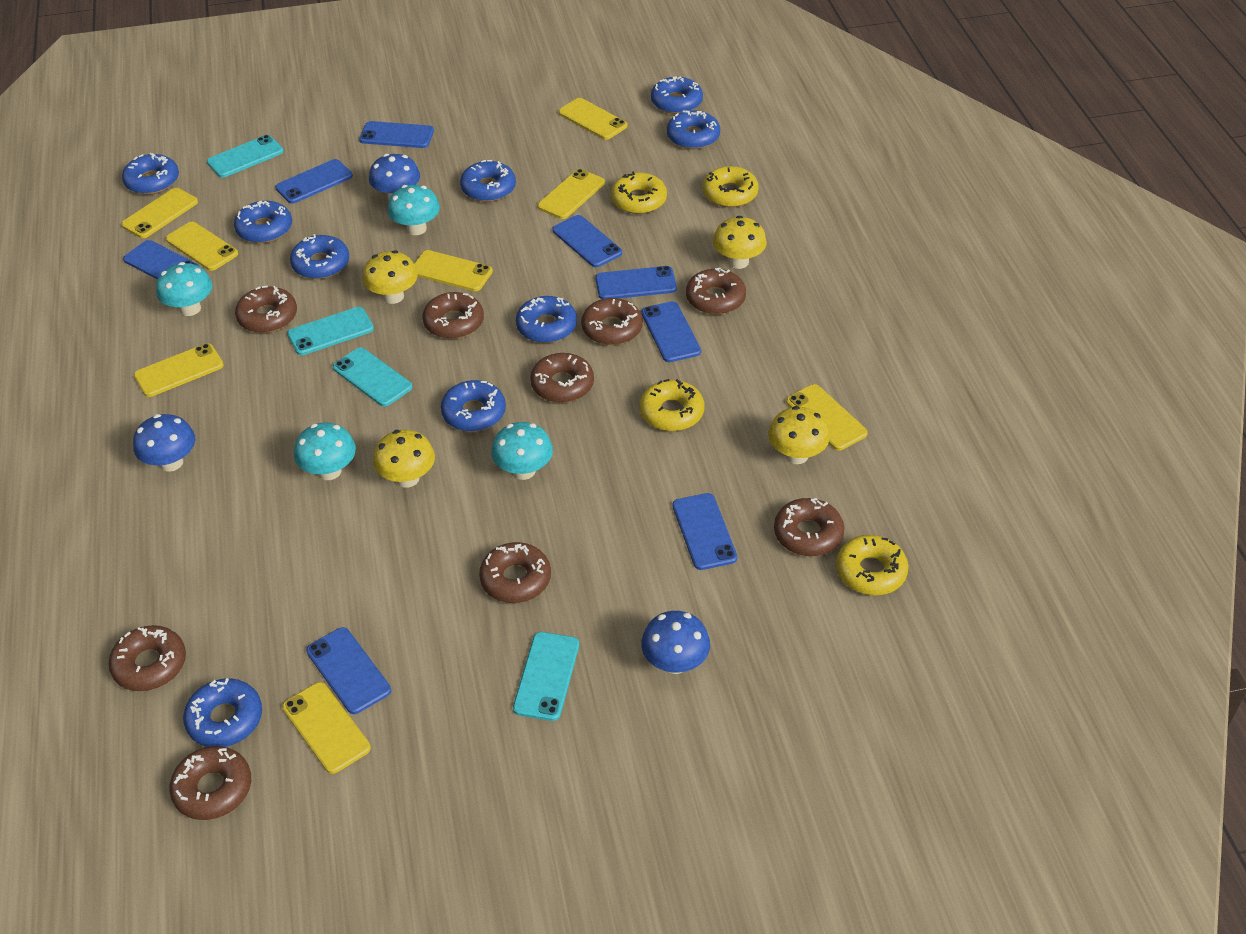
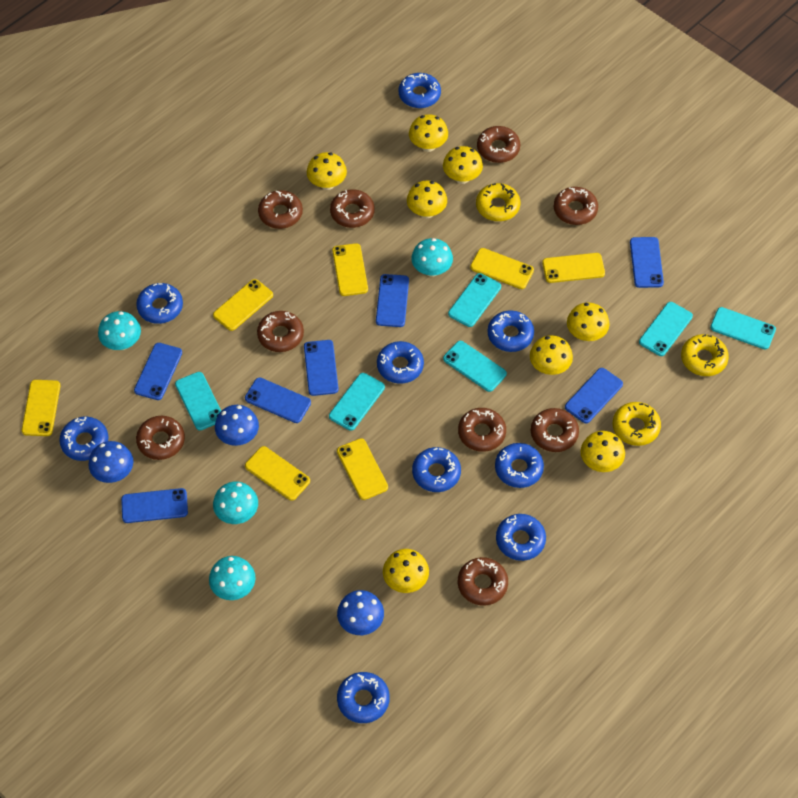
blue phone: [123,240,200,279] [275,159,353,204] [306,627,391,714] [359,121,434,148] [552,215,622,267] [595,266,677,299] [641,301,701,362] [672,493,737,570] = 8 -> [121,488,188,523] [134,343,182,400] [245,377,311,423] [304,340,339,396] [376,274,409,327] [565,368,623,423] [630,237,664,288] = 7
turquoise phone: [207,135,283,178] [287,307,374,355] [333,348,412,407] [513,632,579,721] = 4 -> [175,372,221,430] [329,373,385,431] [443,341,507,392] [448,273,501,327] [639,302,693,356] [710,307,776,349] = 6
yellow donut: [611,171,667,214] [640,379,704,431] [702,166,759,207] [836,535,908,595] = 4 -> [476,183,520,221] [613,402,661,446] [681,334,729,376] = 3
yellow mushroom: [363,250,418,304] [373,430,435,488] [713,216,767,269] [768,406,830,464] = 4 -> [307,152,347,190] [383,549,429,593] [407,181,447,218] [409,114,448,152] [443,146,483,184] [530,335,573,375] [567,303,610,341] [581,431,625,472] = 8
yellow phone: [121,188,198,238] [134,343,224,397] [166,222,238,271] [282,682,371,774] [414,250,493,291] [538,169,605,219] [558,98,628,140] [786,384,868,451] = 8 -> [22,380,60,436] [213,279,273,331] [245,446,310,501] [332,243,368,296] [337,438,388,500] [470,248,534,289] [542,253,605,283] = 7

